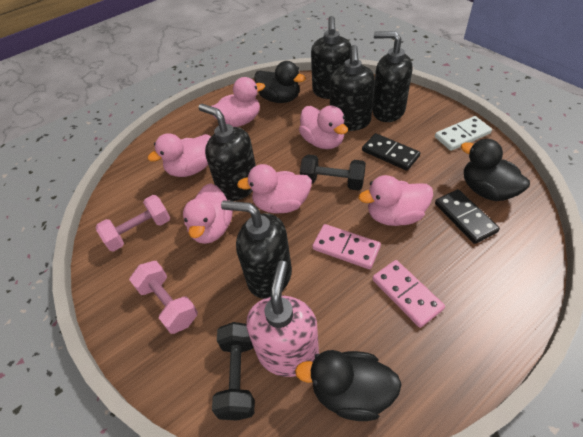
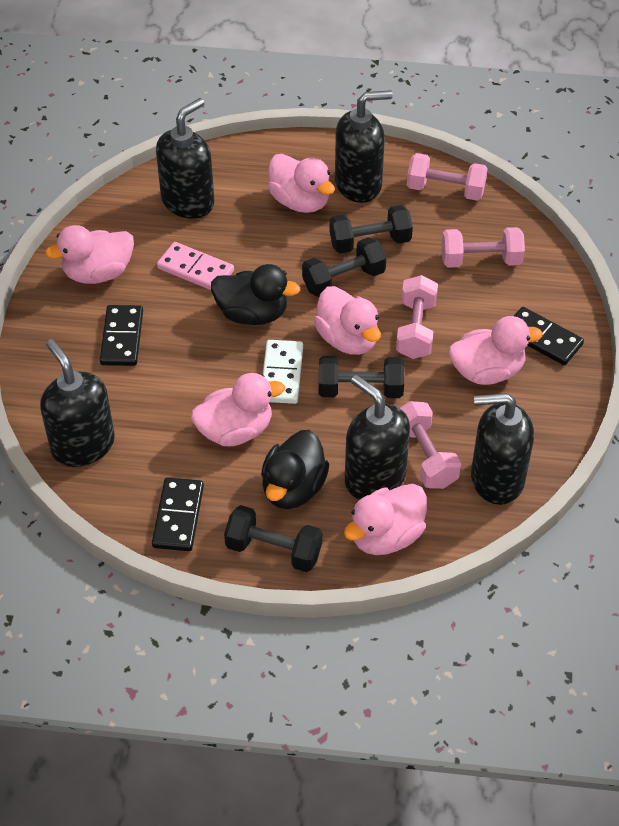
black domino: [362,133,420,171] [435,189,500,244] = 2 -> [100,305,143,366] [152,477,204,551] [514,307,584,365] = 3
black duck: [254,61,306,103] [295,350,402,421] [461,139,530,201] = 3 -> [211,264,301,325] [261,430,329,509] = 2
black dumbbell: [212,322,255,421] [300,154,366,191] = 2 -> [224,505,322,572] [302,237,387,297] [319,356,404,398] [329,205,413,254] = 4
pink domino: [312,224,381,269] [372,260,445,328] = 2 -> [157,242,234,290] = 1
pink dumbbell: [96,195,170,251] [129,261,198,334] = 2 -> [396,275,438,359] [400,401,461,489] [407,153,488,201] [442,227,525,268] = 4
pink soap dispenser: [246,261,319,377] = 1 -> none = 0

